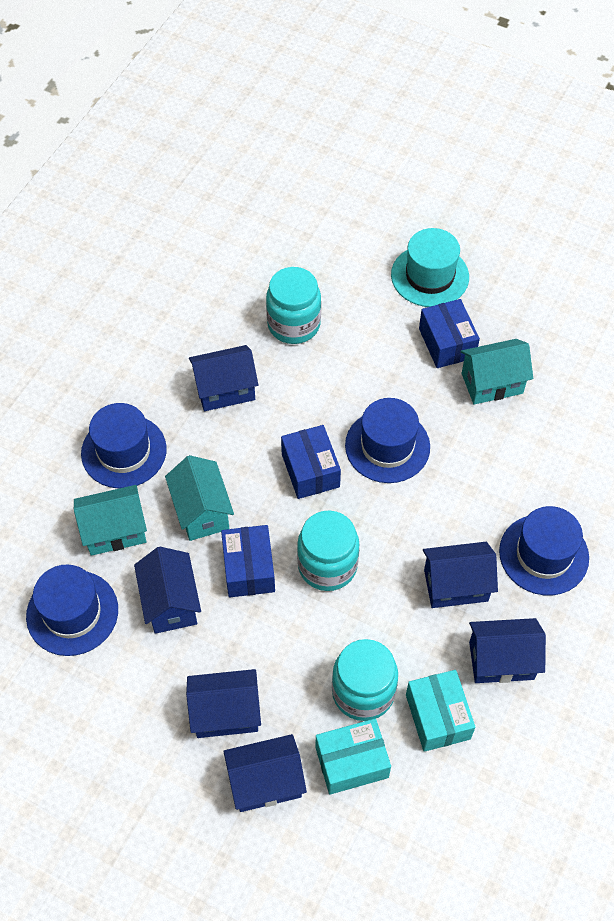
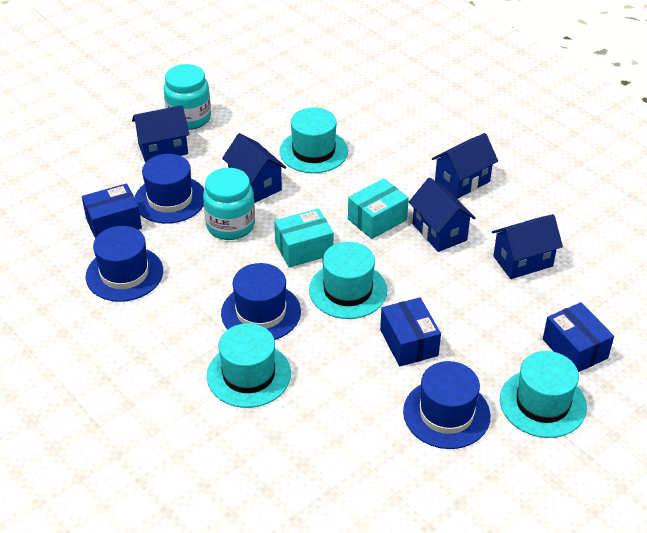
blue house: [134,547,201,634] [186,669,261,738] [189,345,258,411] [223,734,307,812] [423,542,498,608] [469,618,546,683] = 6 -> [132,105,190,163] [222,133,286,203] [409,178,476,252] [432,133,498,199] [492,214,563,279] = 5
turquoise hat: [391,228,469,307] = 1 -> [207,323,291,408] [280,107,348,173] [309,242,387,319] [500,351,587,438] = 4
turquoise house: [74,485,147,556] [165,455,234,541] [461,339,533,404] = 3 -> none = 0
turquoise jar: [266,267,321,344] [297,511,359,591] [332,639,398,721] = 3 -> [164,64,211,130] [203,168,255,240] = 2

